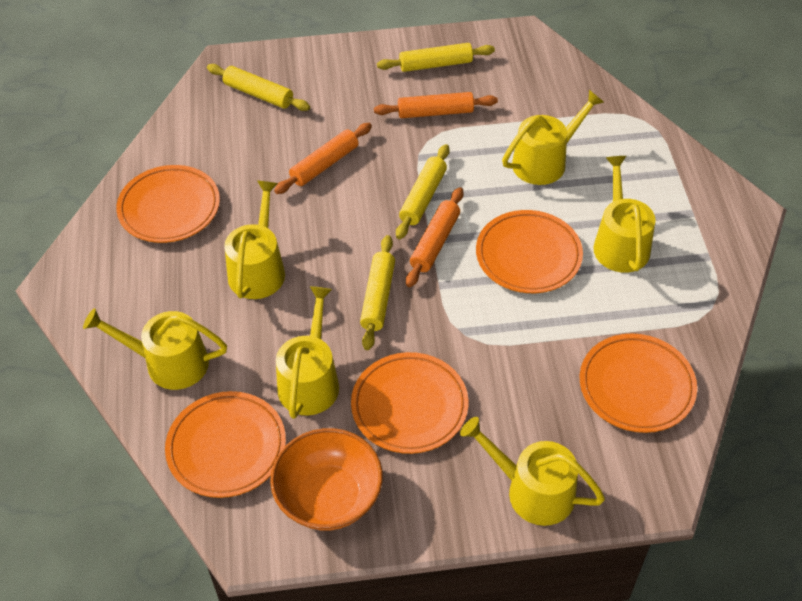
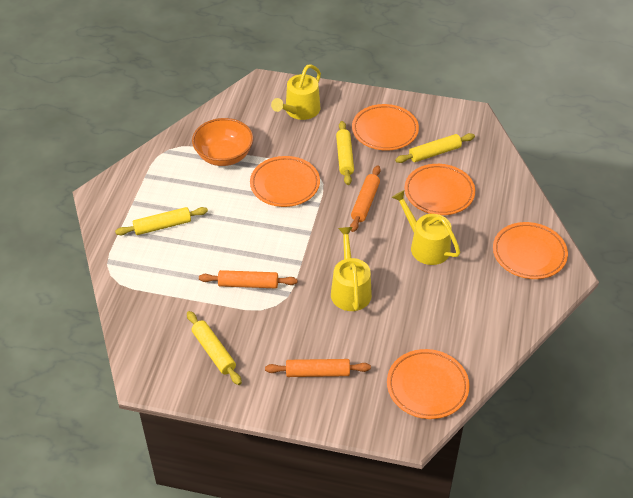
yellow watering can: [83,308,227,390] [224,181,285,299] [276,286,339,419] [460,417,605,526] [502,90,604,185] [593,156,656,273] = 6 -> [271,64,321,120] [331,227,372,311] [392,190,460,265] = 3

